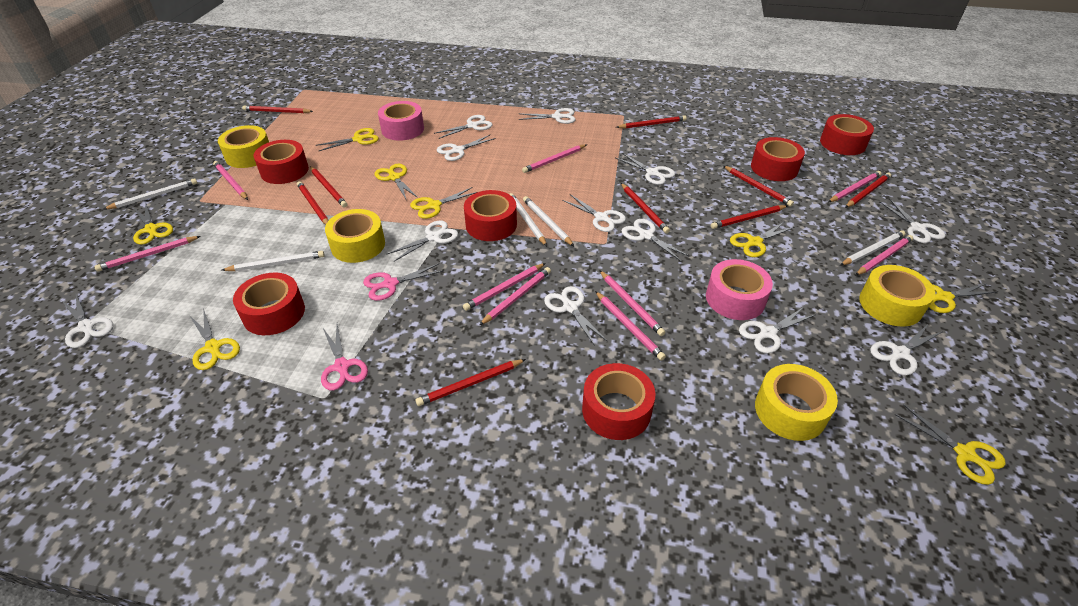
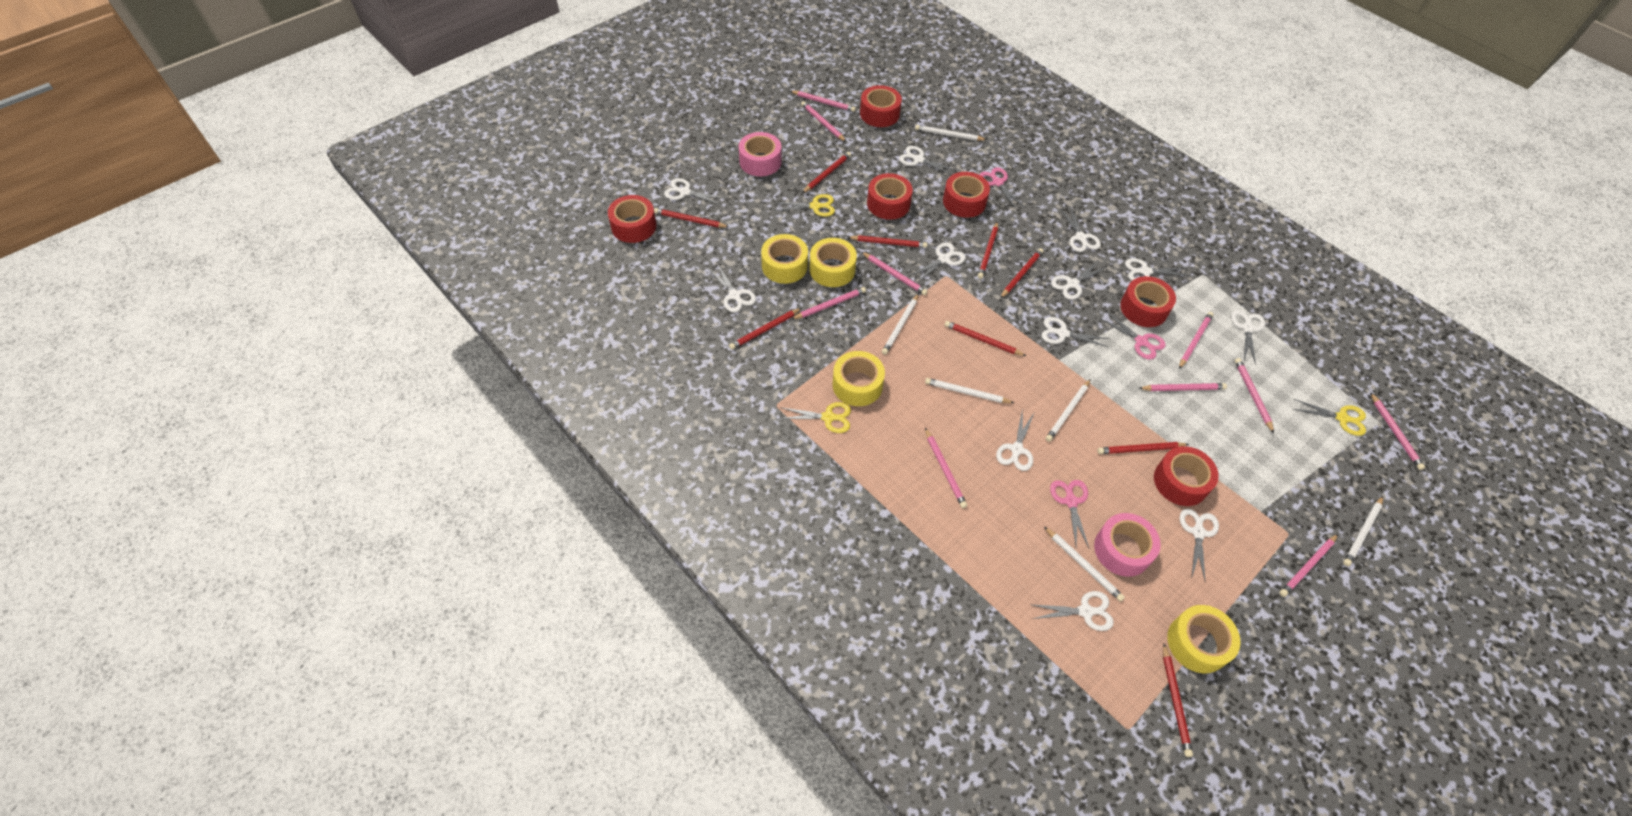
pink pencil: [94,236,201,272] [213,161,248,200] [463,263,546,311] [480,267,551,325] [522,144,586,173] [595,291,666,361] [599,270,666,336] [828,171,882,202] [855,235,913,276] = 9 -> [791,90,856,112] [791,287,866,320] [801,101,846,142] [862,252,928,295] [925,428,967,508] [1139,383,1227,391] [1179,312,1214,369] [1235,358,1274,433] [1280,534,1338,597] [1370,392,1425,470] = 10
pink scissors: [321,324,368,390] [363,264,443,301] = 2 -> [979,167,1023,209] [1050,480,1089,548] [1101,312,1166,360] = 3
white pencil: [104,178,197,209] [221,251,325,271] [509,193,547,246] [523,196,574,246] [840,230,906,265] = 5 -> [882,293,919,355] [915,125,987,141] [925,378,1014,403] [1044,527,1125,602] [1046,379,1091,442] [1343,496,1383,566] = 6
yellow scissors: [133,204,173,245] [189,308,240,370] [316,128,379,151] [375,164,418,199] [410,187,477,219] [730,221,795,257] [895,404,1006,485] [929,283,997,313] = 8 -> [774,194,835,217] [779,402,851,433] [1293,399,1366,436] = 3

